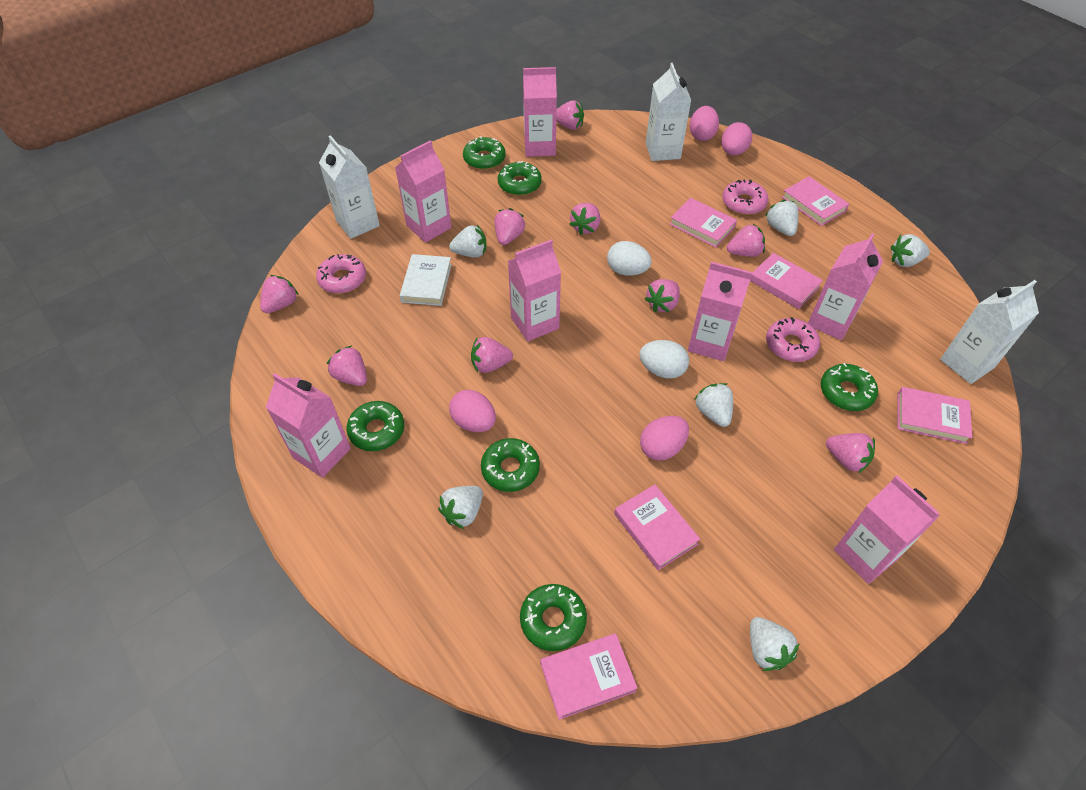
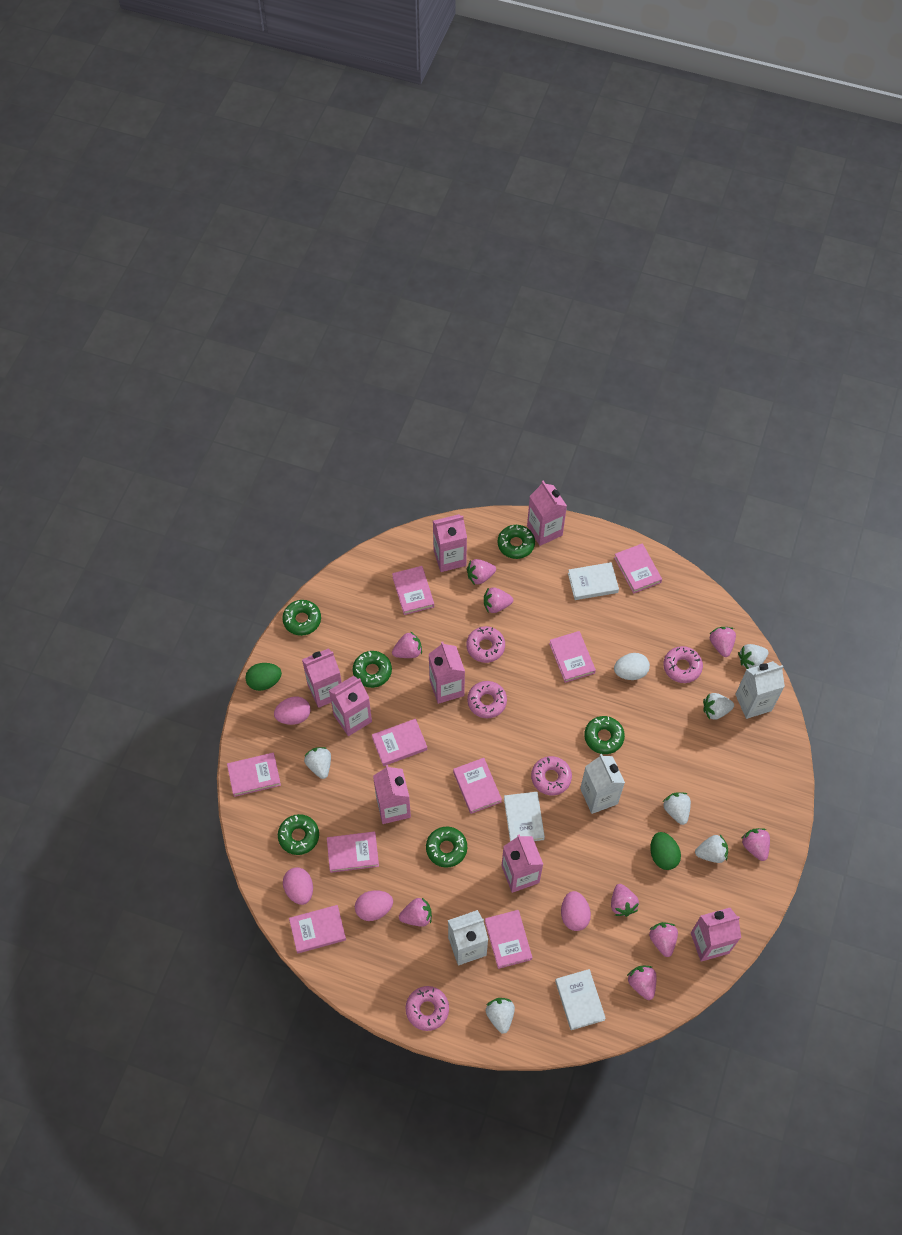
green egg: none = 0 -> [245,663,282,691] [650,832,681,870] = 2
pink book: [540,633,638,720] [614,484,700,570] [670,198,737,248] [750,253,823,309] [782,176,849,226] [898,387,972,444] = 6 -> [227,753,281,797] [289,905,346,953] [327,831,379,873] [372,719,427,766] [392,566,434,615] [453,758,502,814] [485,910,532,969] [549,631,596,683] [614,543,662,594] = 9
pink carton: [266,373,351,478] [395,140,452,243] [508,240,561,341] [523,67,557,157] [688,262,752,361] [808,233,883,340] [834,475,939,584] = 7 -> [302,648,342,708] [329,676,372,736] [373,765,411,824] [429,642,465,704] [433,514,467,572] [502,834,543,893] [527,481,567,546] [691,908,741,962] = 8
pink donut: [316,254,366,294] [722,179,768,215] [766,317,820,362] = 3 -> [406,986,449,1031] [466,626,505,663] [467,681,507,718] [531,756,572,795] [663,646,703,683] = 5
white book: [400,254,452,306] = 1 -> [504,792,545,842] [555,969,606,1030] [568,562,619,600] = 3
white egg: [607,241,652,276] [639,340,689,379] = 2 -> [614,653,650,680] = 1

